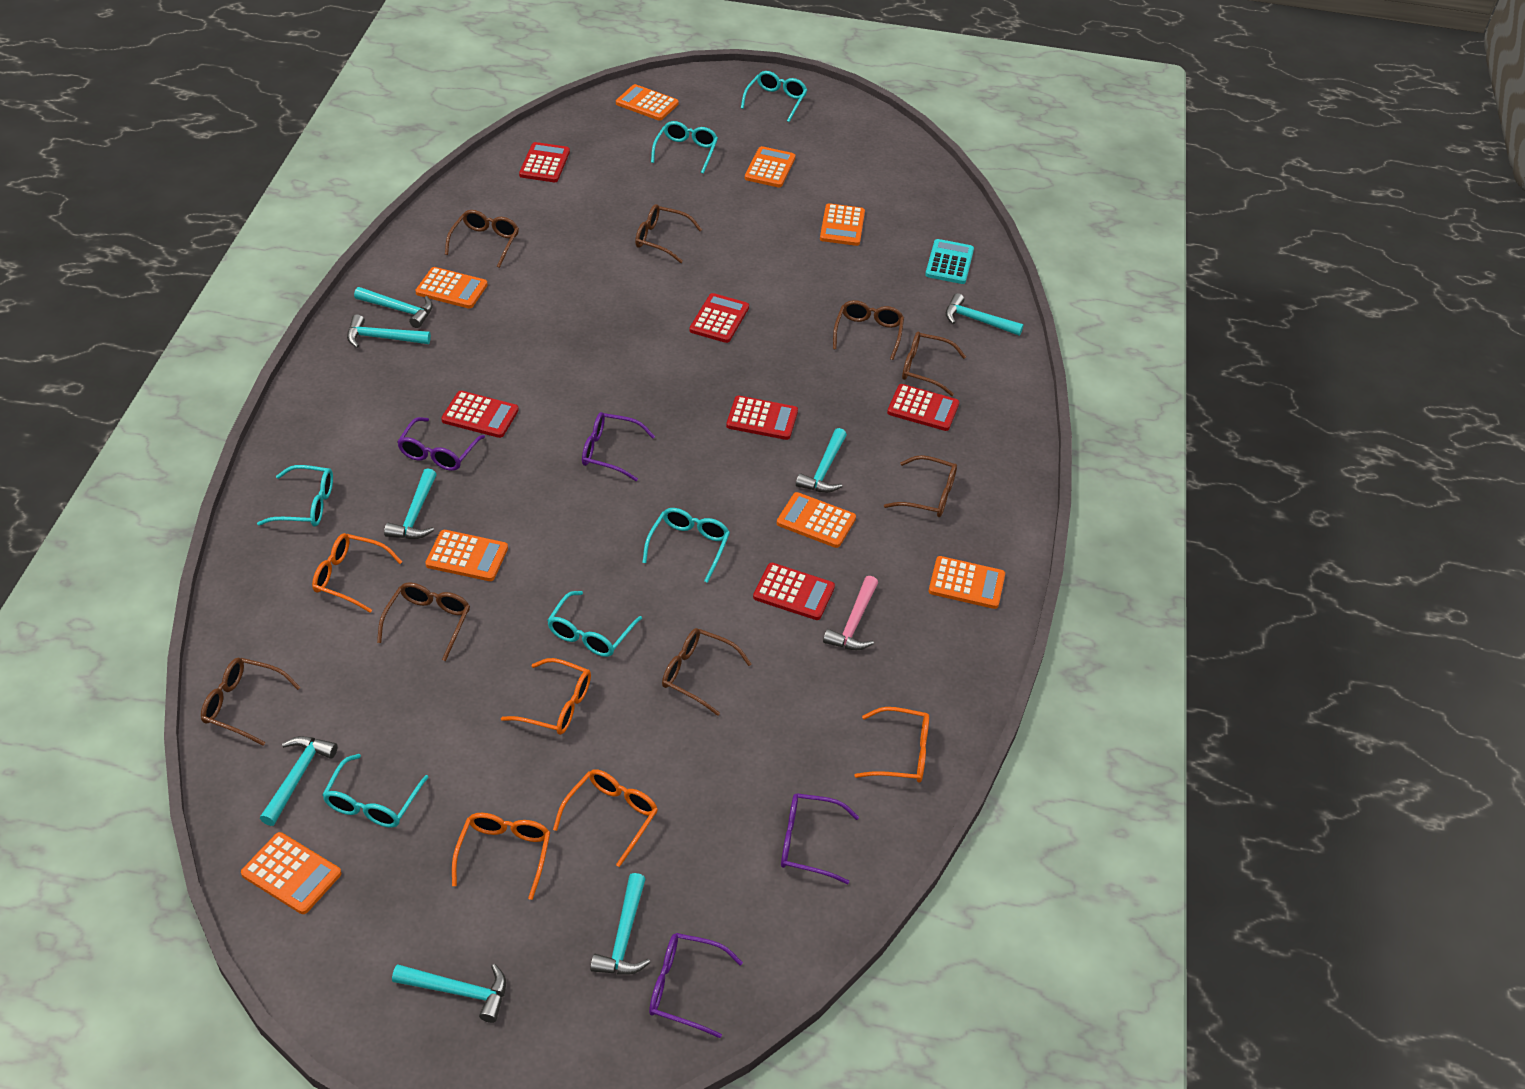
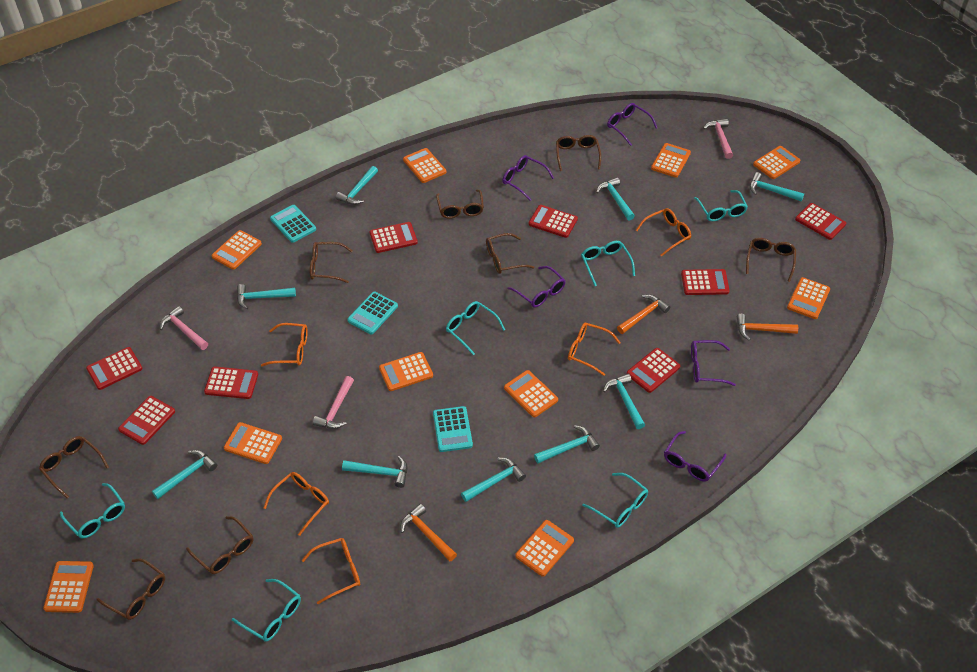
orange calculator: [241,832,341,914] [415,267,488,309] [425,530,508,581] [616,84,678,121] [745,146,795,187] [777,492,856,548] [820,203,865,246] [929,556,1005,609] = 8 -> [43,561,94,613] [212,230,262,270] [224,422,282,464] [379,352,433,391] [403,148,446,183] [504,370,558,417] [515,520,574,577] [651,143,691,178] [753,146,800,179] [787,277,830,319] = 10
orange hammer: none = 0 -> [400,504,457,561] [617,294,670,334] [737,314,798,340] = 3
pink hammer: [823,576,878,650] = 1 -> [160,306,208,350] [313,376,354,429] [703,119,733,159] = 3
purple glasses: [397,417,485,471] [582,412,655,481] [649,933,743,1038] [781,793,859,884] = 4 -> [502,155,554,201] [508,266,566,308] [607,103,657,146] [664,431,727,482] [691,340,736,386] = 5
red calculator: [441,391,519,438] [519,142,570,182] [689,293,749,343] [726,396,798,440] [753,563,835,620] [887,384,959,431] = 6 -> [86,347,142,390] [118,396,175,445] [204,367,258,399] [369,222,418,253] [529,205,578,238] [627,348,680,393] [681,269,730,295] [795,203,846,240] = 8
turquoise calculator: [925,239,974,284] = 1 -> [270,205,316,243] [347,292,398,334] [433,406,473,452] = 3
turquoise hammer: [260,736,338,826] [347,314,431,348] [354,287,433,328] [384,468,437,539] [392,964,506,1023] [590,873,650,975] [796,428,847,493] [946,293,1024,336] = 8 -> [152,450,217,499] [237,284,296,309] [336,166,378,205] [342,456,407,488] [461,458,526,502] [534,425,600,464] [596,177,635,221] [603,374,645,429] [750,172,804,202] = 9

